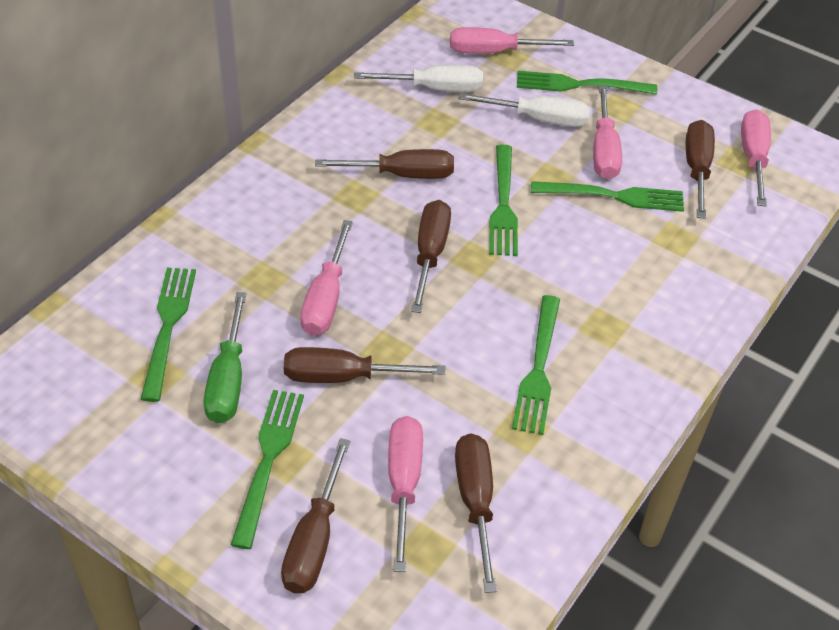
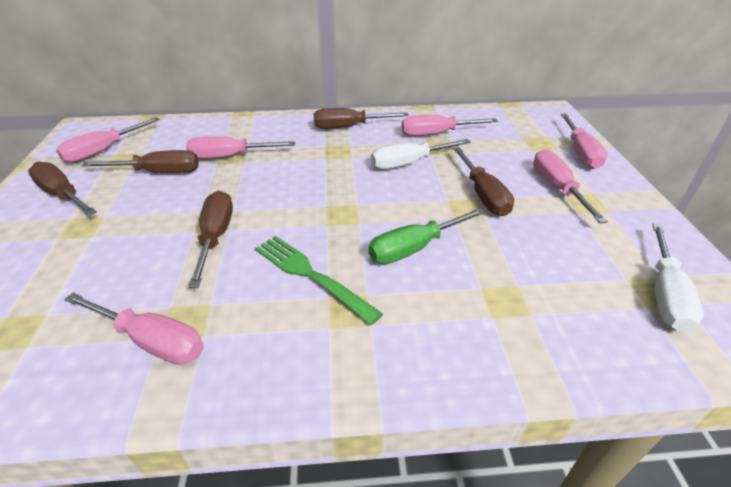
brown screwdriver: [281,438,351,594] [284,347,446,383] [315,149,454,179] [411,200,451,313] [455,433,497,593] [686,120,715,219] = 6 -> [28,162,97,216] [82,150,199,173] [188,191,233,288] [313,108,409,129] [453,147,514,216] = 5
green fork: [140,268,196,402] [231,390,304,549] [489,145,518,256] [512,295,560,435] [517,71,657,95] [531,181,684,212] = 6 -> [255,236,383,325] = 1
pink screwdriver: [300,220,353,336] [388,416,423,572] [450,27,574,53] [593,85,622,179] [741,109,771,207] = 5 -> [56,117,160,163] [64,293,204,365] [186,136,295,159] [402,115,498,136] [533,149,608,223] [561,114,608,169] = 6

